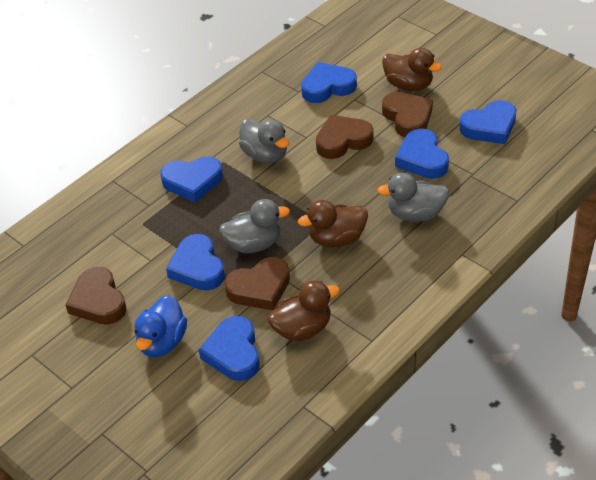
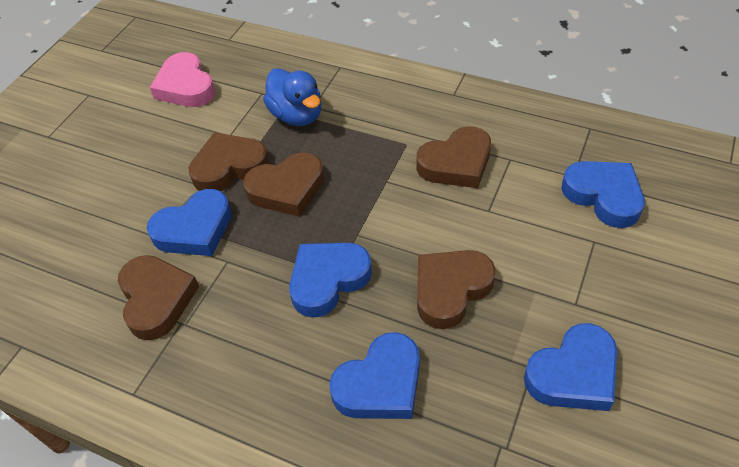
blue heart: [160,156,223,203] [166,234,225,290] [199,316,260,381] [301,62,357,103] [395,129,449,179] [460,100,516,144] = 6 -> [147,189,232,256] [289,243,372,318] [329,332,420,419] [524,323,617,411] [561,161,645,228] = 5
brown duck: [268,280,340,341] [298,200,368,247] [382,48,442,91] = 3 -> none = 0
brown heart: [65,267,127,325] [224,257,290,310] [316,115,373,159] [382,92,433,137] = 4 -> [118,255,199,340] [189,132,269,191] [243,152,324,217] [417,126,491,188] [417,250,496,329] = 5
grey duck: [219,199,290,253] [239,118,289,163] [377,173,449,222] = 3 -> none = 0
pink heart: none = 0 -> [150,52,216,107] = 1

